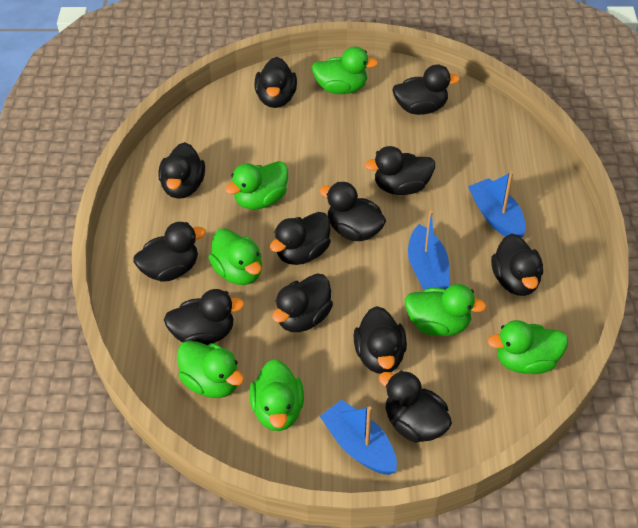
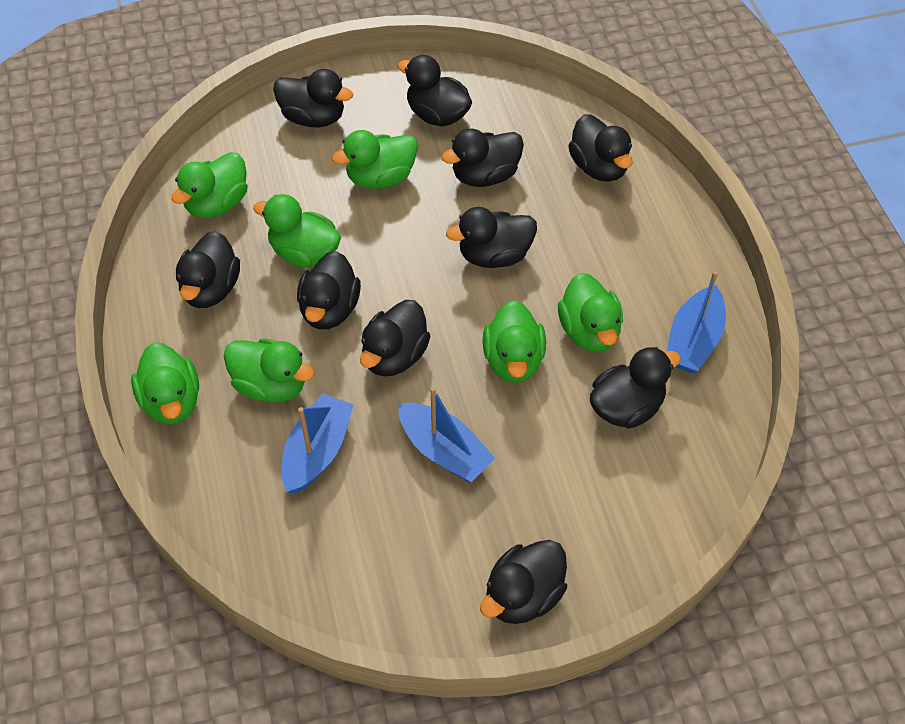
black duck: [133,222,206,282] [158,142,205,199] [164,289,245,345] [255,57,297,108] [270,212,331,265] [272,274,333,332] [319,182,386,241] [353,306,407,374] [365,146,435,195] [379,370,452,443] [392,64,460,115] [491,233,543,296] = 12 -> [176,231,240,308] [273,69,353,127] [297,251,361,329] [360,300,430,377] [398,55,472,127] [441,129,524,187] [446,207,537,268] [480,540,567,624] [568,114,633,182] [590,347,681,429] = 10

